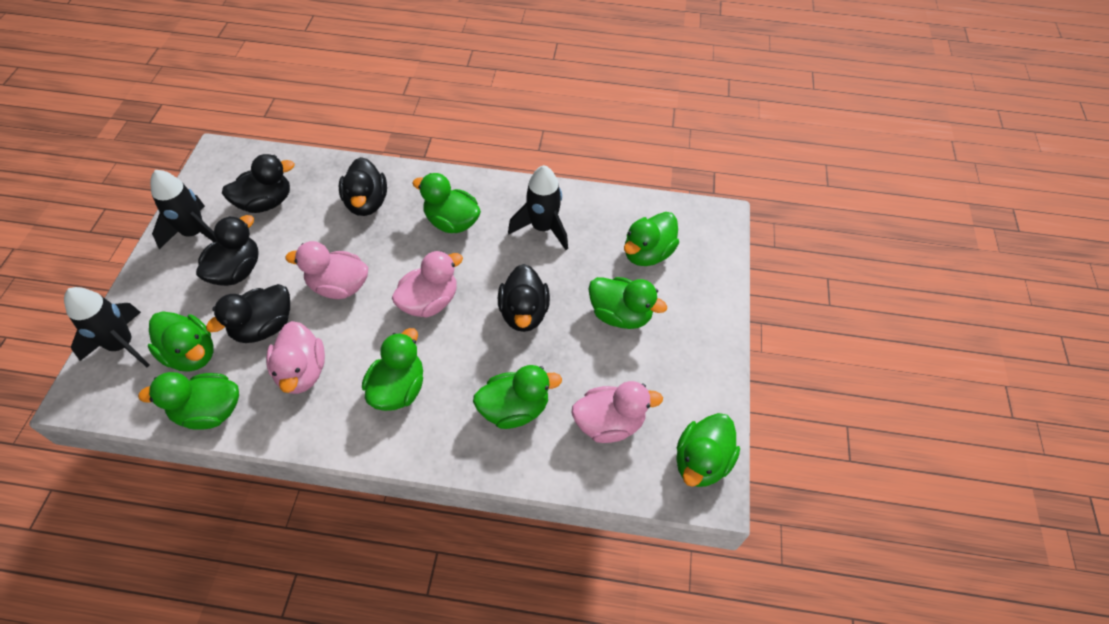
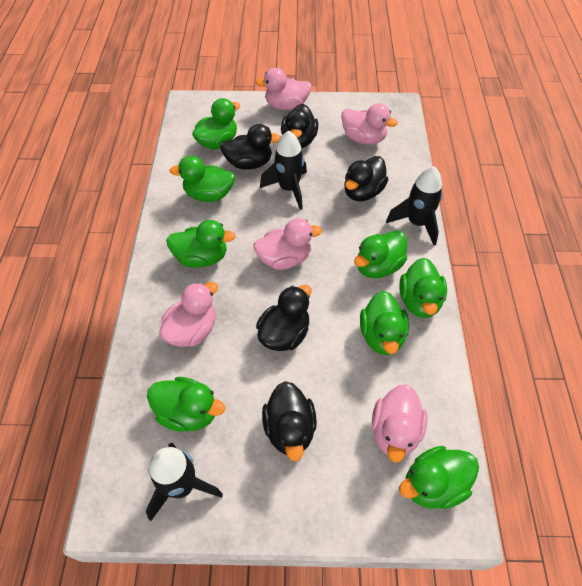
pink duck: [266,321,325,394] [286,241,368,299] [392,250,463,318] [571,381,663,443] = 4 -> [159,282,218,347] [253,218,322,270] [256,68,312,110] [341,103,398,145] [372,384,428,462] = 5

